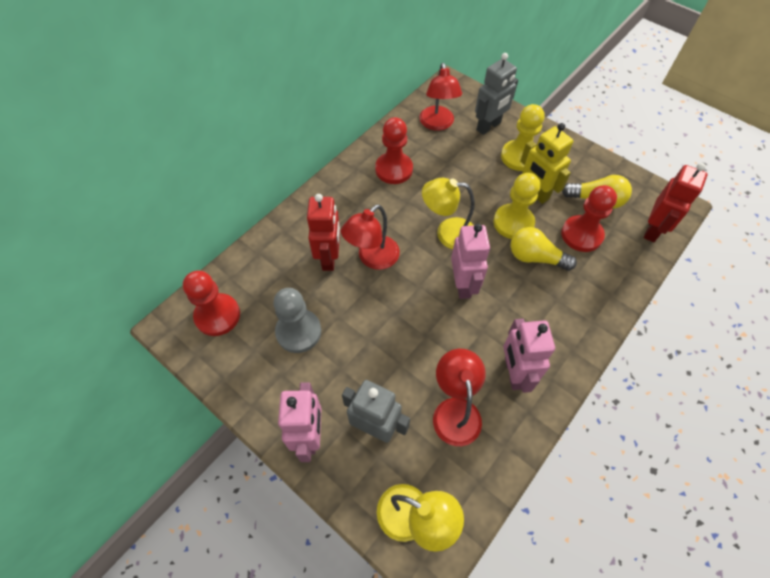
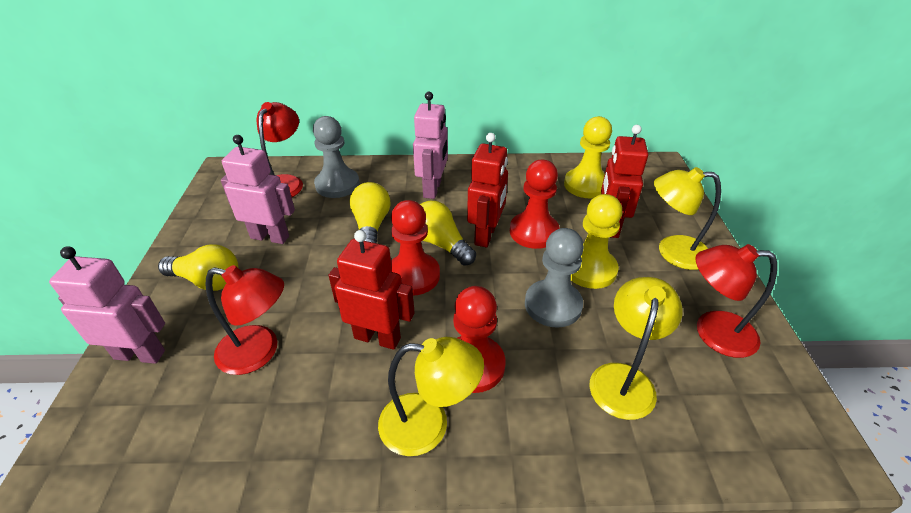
grey pawn: [273,288,321,353] = 1 -> [313,116,360,198] [525,228,584,328] = 2
grey robot: [342,380,410,443] [475,53,518,135] = 2 -> none = 0
red robot: [307,194,340,271] [644,163,707,242] = 2 -> [329,230,415,350] [467,133,508,248] [601,125,648,238] = 3
yellow lamp: [377,484,464,552] [422,178,475,249] = 2 -> [378,337,484,456] [590,277,683,420] [654,167,721,270] = 3
yellow light bulb: [511,227,577,271] [562,175,632,209] = 2 -> [158,244,238,291] [350,182,390,243] [420,201,476,266] = 3
yellow robot: [520,123,573,204] = 1 -> none = 0

